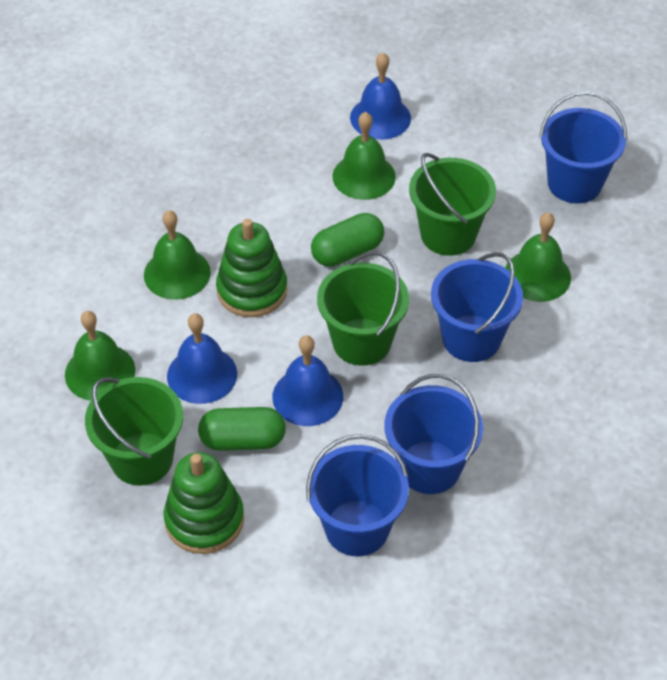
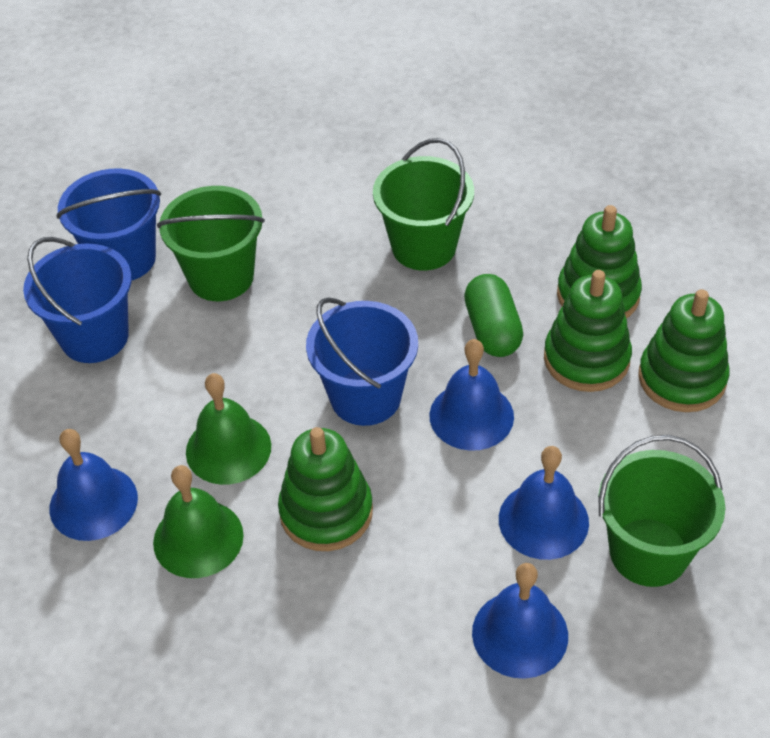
blue bell: [167,313,237,404] [272,336,343,426] [350,53,411,140] = 3 -> [50,429,138,541] [429,339,514,451] [472,563,568,679] [499,446,589,560] = 4
blue bucket: [306,434,409,556] [385,374,483,494] [431,252,523,362] [539,91,627,204] = 4 -> [23,237,132,363] [57,168,161,281] [306,297,418,426] = 3
green bell: [65,311,135,401] [144,210,211,300] [333,112,396,200] [505,212,571,302] = 4 -> [153,465,244,578] [186,373,271,485] = 2
green capsule: [198,407,286,451] [311,213,384,267] = 2 -> [464,274,523,357] = 1
green stacking toy: [164,452,244,554] [216,219,287,317] = 2 -> [278,427,373,551] [544,270,632,392] [557,205,642,319] [638,289,729,412] = 4

